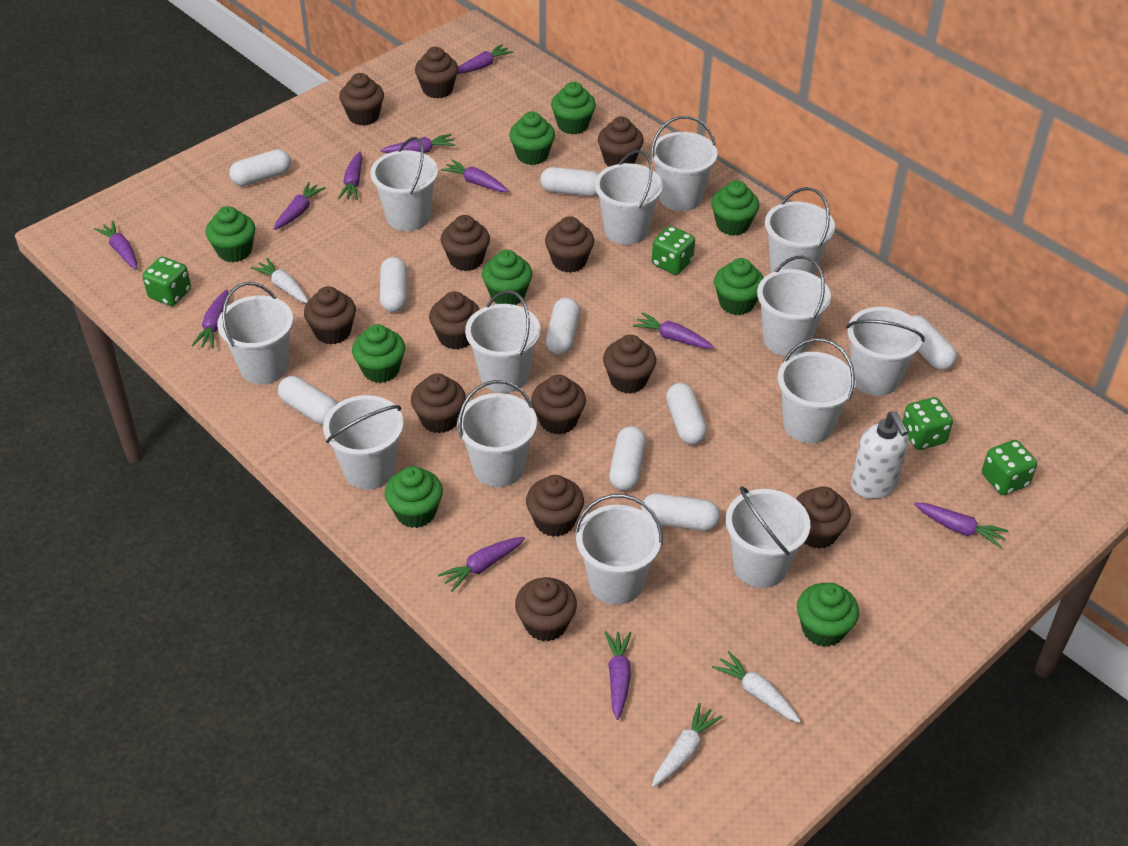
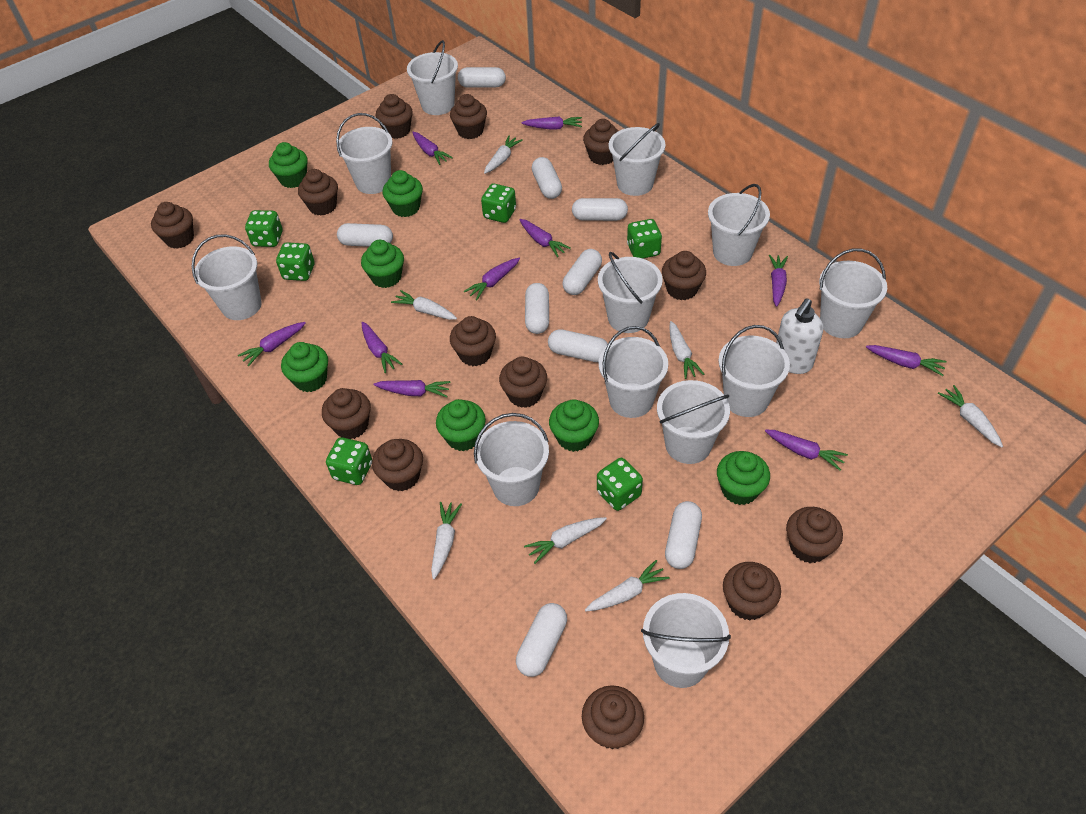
green cupcake: [206,206,256,262] [352,324,405,383] [385,466,443,528] [482,250,532,305] [509,111,555,165] [551,82,596,135] [711,180,759,236] [714,258,764,315] [797,583,859,647] = 9 -> [269,142,308,188] [281,342,328,392] [361,240,404,288] [383,170,423,217] [436,399,486,451] [549,399,599,452] [717,451,770,505] = 7
green dice: [142,257,191,306] [652,226,695,275] [902,397,953,450] [982,440,1037,495] = 4 -> [245,210,283,247] [276,242,315,281] [326,437,372,485] [481,184,516,223] [597,458,643,511] [627,219,662,259] = 6
purple carrot: [94,221,137,269] [191,289,228,348] [274,182,326,230] [338,152,363,200] [380,134,455,153] [438,537,525,592] [441,159,508,192] [457,44,513,74] [605,631,632,720] [633,312,714,349] [914,503,1009,548] = 11 -> [238,322,306,366] [362,322,403,373] [373,380,451,397] [412,132,453,165] [464,258,520,300] [519,219,571,257] [521,116,582,130] [765,429,848,471] [769,255,788,307] [866,345,947,376] = 10
white bucket: [217,282,293,384] [323,395,403,490] [370,137,438,231] [457,380,537,487] [465,290,540,393] [575,494,663,605] [595,150,663,245] [651,116,718,211] [726,486,810,588] [757,255,831,356] [765,187,835,275] [777,338,856,443] [846,307,925,396] = 13 -> [191,234,262,320] [336,113,393,194] [407,40,458,115] [474,413,549,506] [598,252,663,333] [599,326,668,418] [609,123,665,196] [641,593,731,688] [657,380,730,464] [708,184,770,266] [719,325,790,417] [819,249,887,338] = 12
white carrot: [251,258,309,303] [652,703,723,787] [712,651,801,723] = 3 -> [391,290,457,320] [431,502,462,579] [484,136,523,174] [524,517,607,564] [585,560,670,611] [669,321,704,379] [938,385,1003,447] = 7

